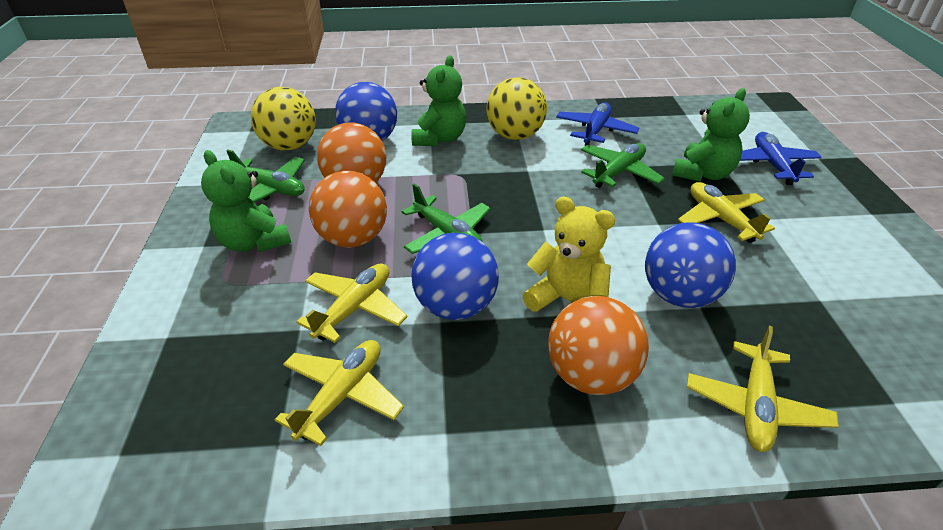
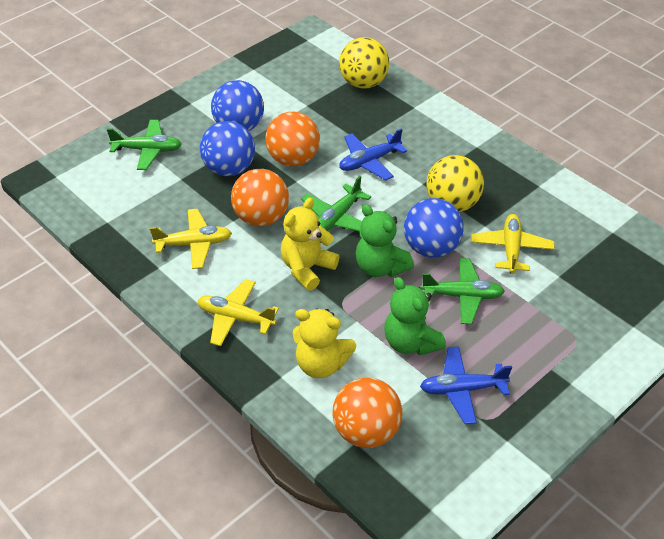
green teddy bear: [201,150,291,252] [411,55,466,146] [672,88,750,182] = 3 -> [356,204,414,277] [384,277,446,355] = 2
yellow plane: [275,340,404,446] [296,263,408,343] [678,182,775,243] [687,326,839,452] = 4 -> [150,209,232,269] [197,279,279,346] [471,214,555,274] = 3
yellow teddy bear: [523,197,615,312] = 1 -> [281,197,339,291] [293,308,356,378] = 2

